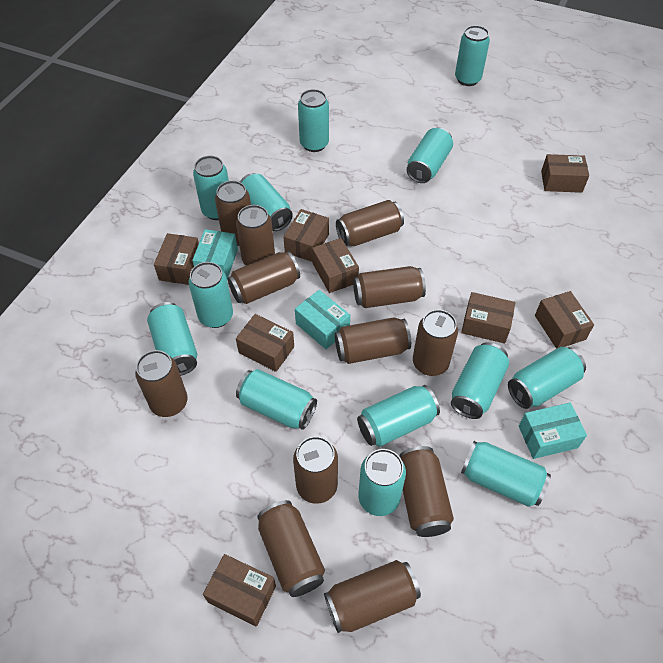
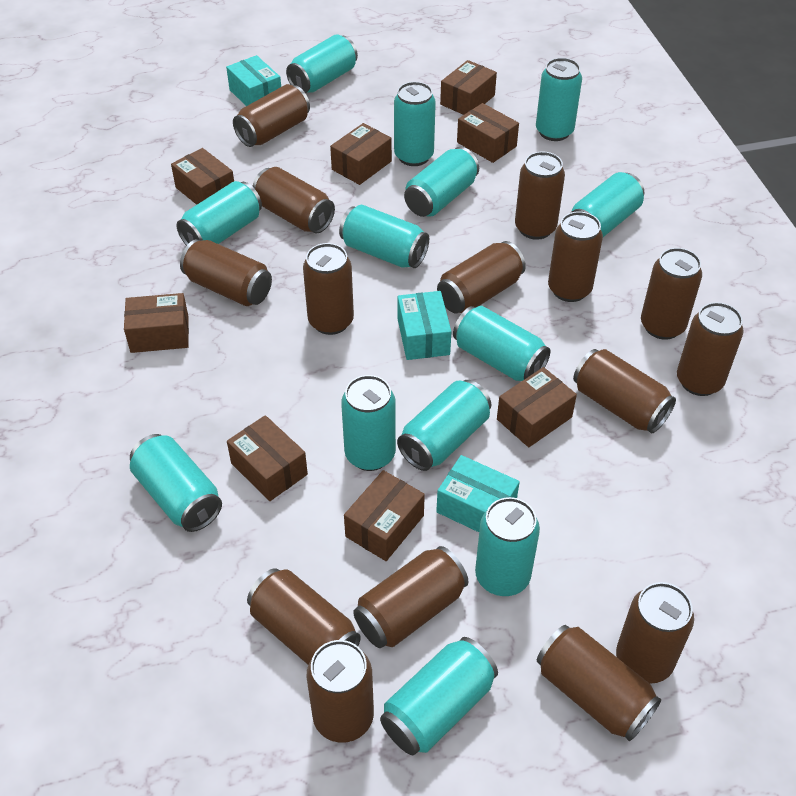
brown can: [135,350,188,417] [215,181,251,246] [228,251,300,304] [236,205,275,266] [257,500,325,597] [293,436,338,504] [324,560,421,633] [335,317,411,364] [336,200,404,246] [353,266,426,308] [399,446,454,537] [413,309,458,376] = 12 -> [180,239,272,306] [233,84,310,147] [247,568,361,664] [253,167,335,233] [303,243,354,335] [307,640,374,743] [353,546,468,648] [437,241,526,313] [515,152,565,240] [537,625,661,741] [548,212,603,302] [573,349,676,433] [616,582,694,684] [641,248,702,340] [677,302,744,396] = 15

